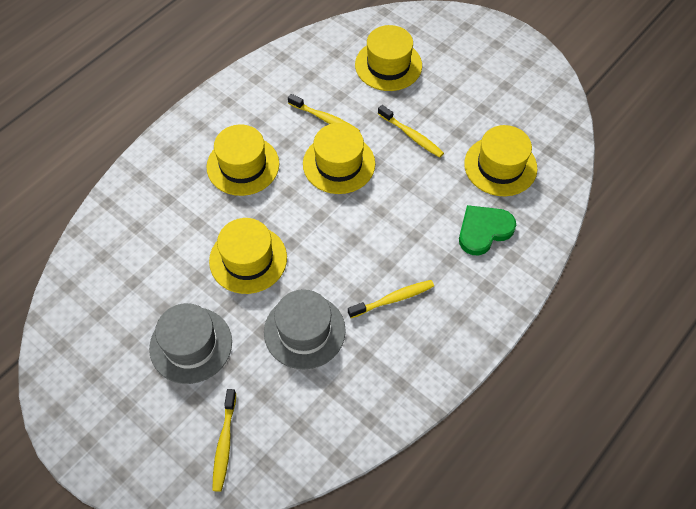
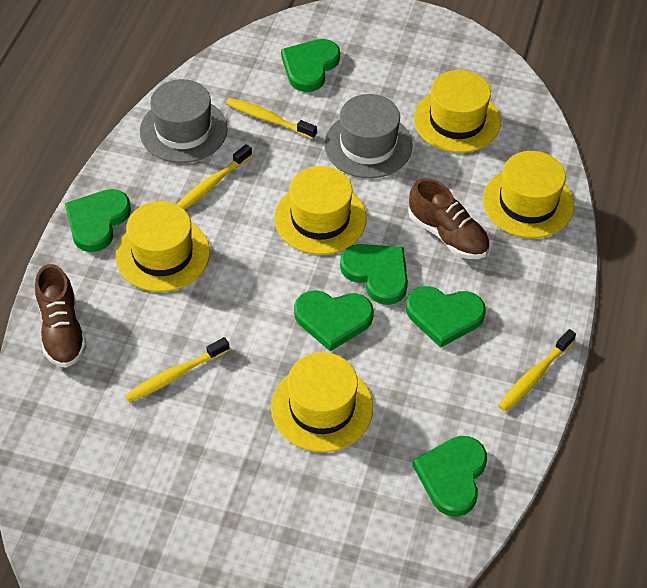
brown shoe: none = 0 -> [35,264,87,368] [408,178,489,259] = 2
green heart: [459,205,516,255] = 1 -> [65,189,131,252] [281,39,340,92] [294,290,374,351] [340,244,408,305] [406,286,486,348] [413,436,487,517] = 6

